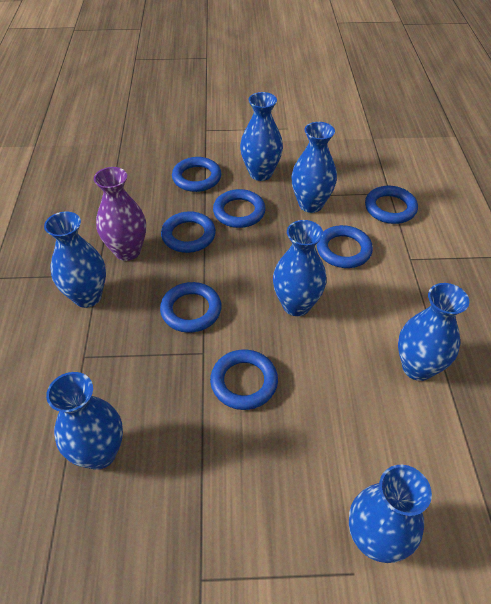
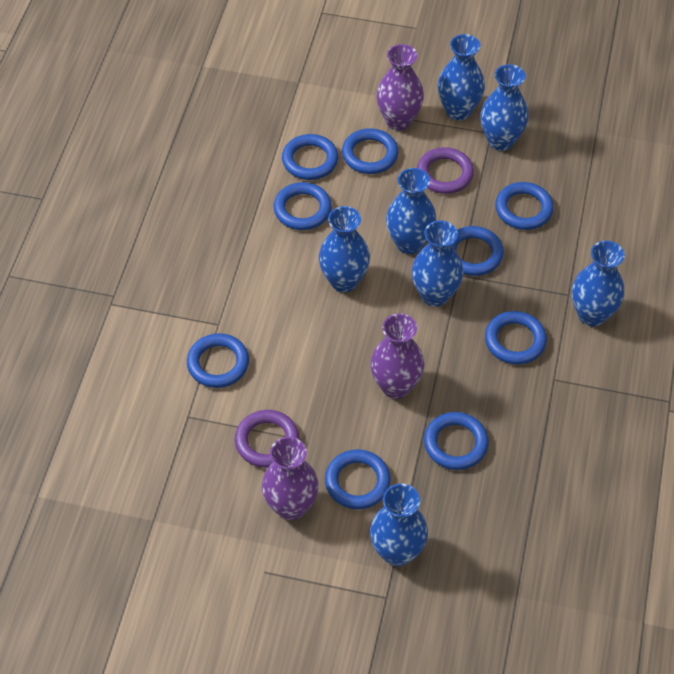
blue ring: [160,282,222,333] [161,211,216,253] [172,157,221,192] [210,349,278,410] [213,189,266,228] [317,225,373,268] [365,186,418,224] = 7 -> [187,333,249,388] [274,182,332,230] [282,134,339,180] [325,449,391,509] [342,128,398,174] [424,412,489,470] [452,226,504,276] [485,311,547,365] [495,182,554,230] = 9
purple ring: none = 0 -> [235,410,299,468] [417,147,474,194] = 2
purple vase: [94,167,146,261] = 1 -> [262,437,319,520] [370,313,425,399] [376,44,424,131] = 3

